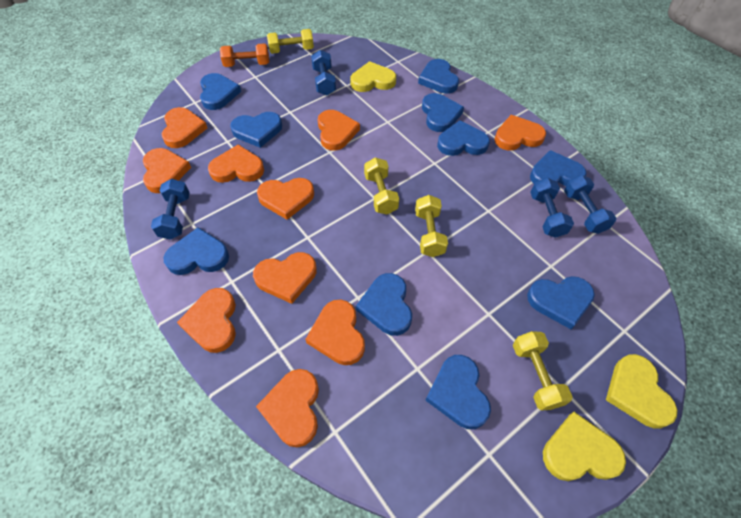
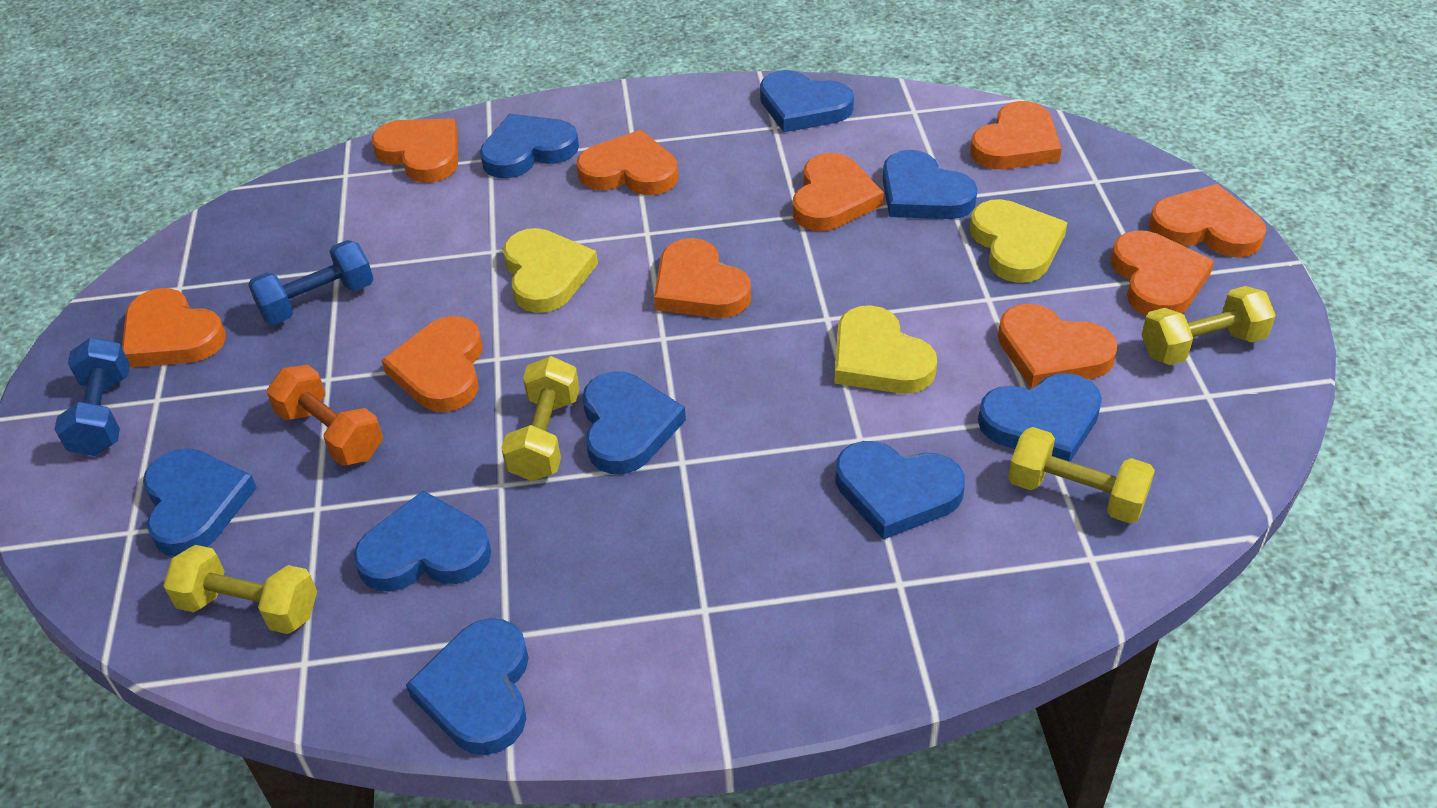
blue dumbbell: [151,179,190,240] [311,50,336,95] [530,178,574,238] [564,175,617,234] = 4 -> [54,337,130,456] [248,240,374,325] = 2
blue heart: [163,227,229,275] [200,73,241,110] [230,112,282,148] [356,273,412,336] [418,59,459,94] [422,93,464,132] [425,355,491,429] [437,120,490,156] [527,276,595,329] [530,150,587,186] = 10 -> [143,448,257,556] [354,490,491,592] [406,618,529,755] [480,114,579,178] [582,371,686,474] [760,70,854,132] [835,441,965,540] [883,150,978,219] [978,373,1102,462] = 9

